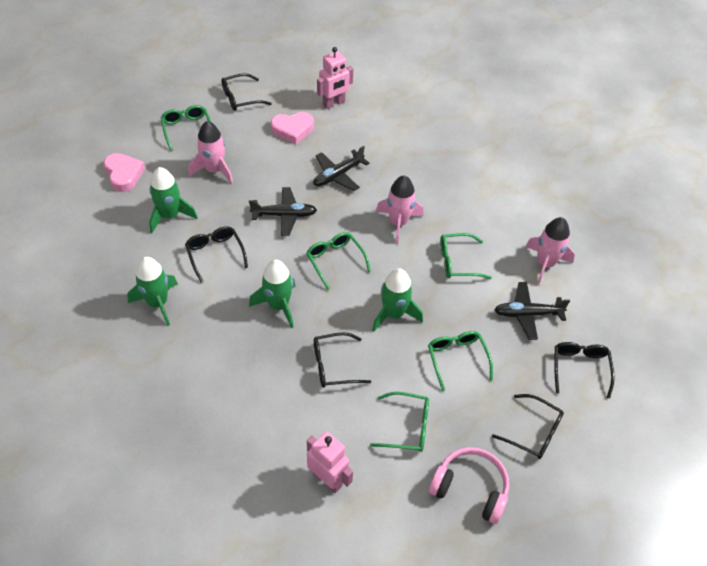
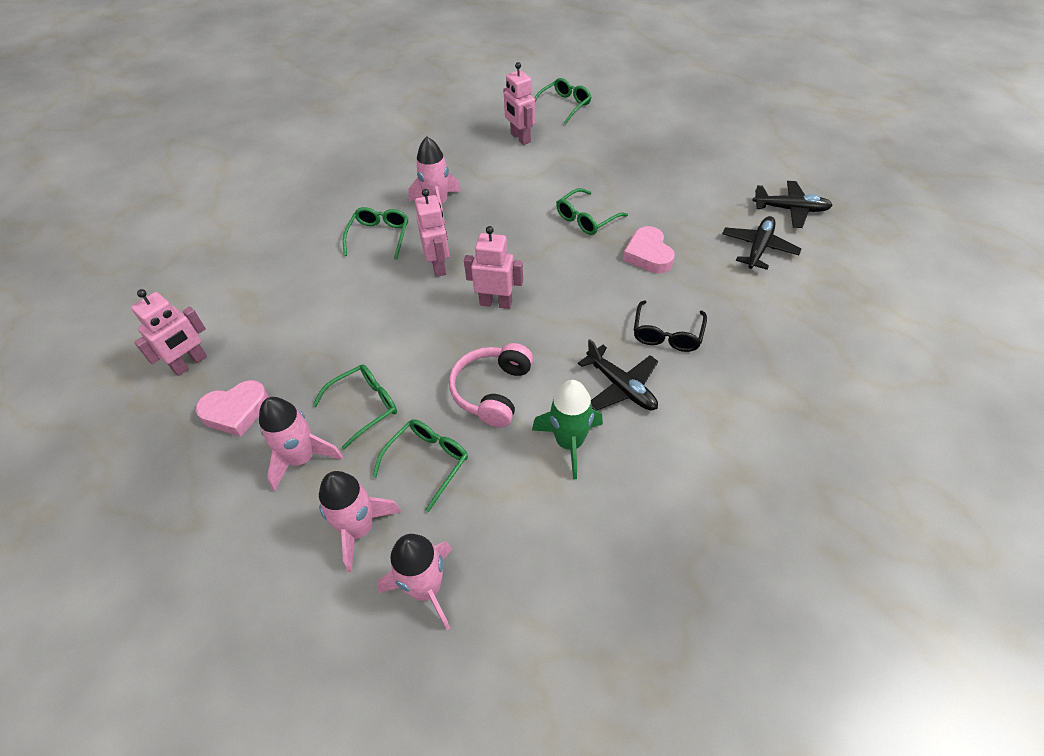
black glasses: [185,226,248,283] [222,73,272,111] [314,332,371,387] [492,394,564,459] [555,342,615,398] = 5 -> [634,300,707,352] = 1
green rocket: [127,257,178,326] [149,167,198,233] [249,260,295,328] [372,268,423,332] = 4 -> [532,380,603,480] = 1
pink robot: [307,431,353,493] [317,47,353,109] = 2 -> [131,289,207,376] [415,189,450,277] [464,226,523,309] [503,62,535,145] = 4
pink rocket: [189,121,233,184] [376,175,423,244] [525,217,575,285] = 3 -> [259,397,343,491] [319,471,401,573] [377,534,452,630] [409,137,461,223] = 4

